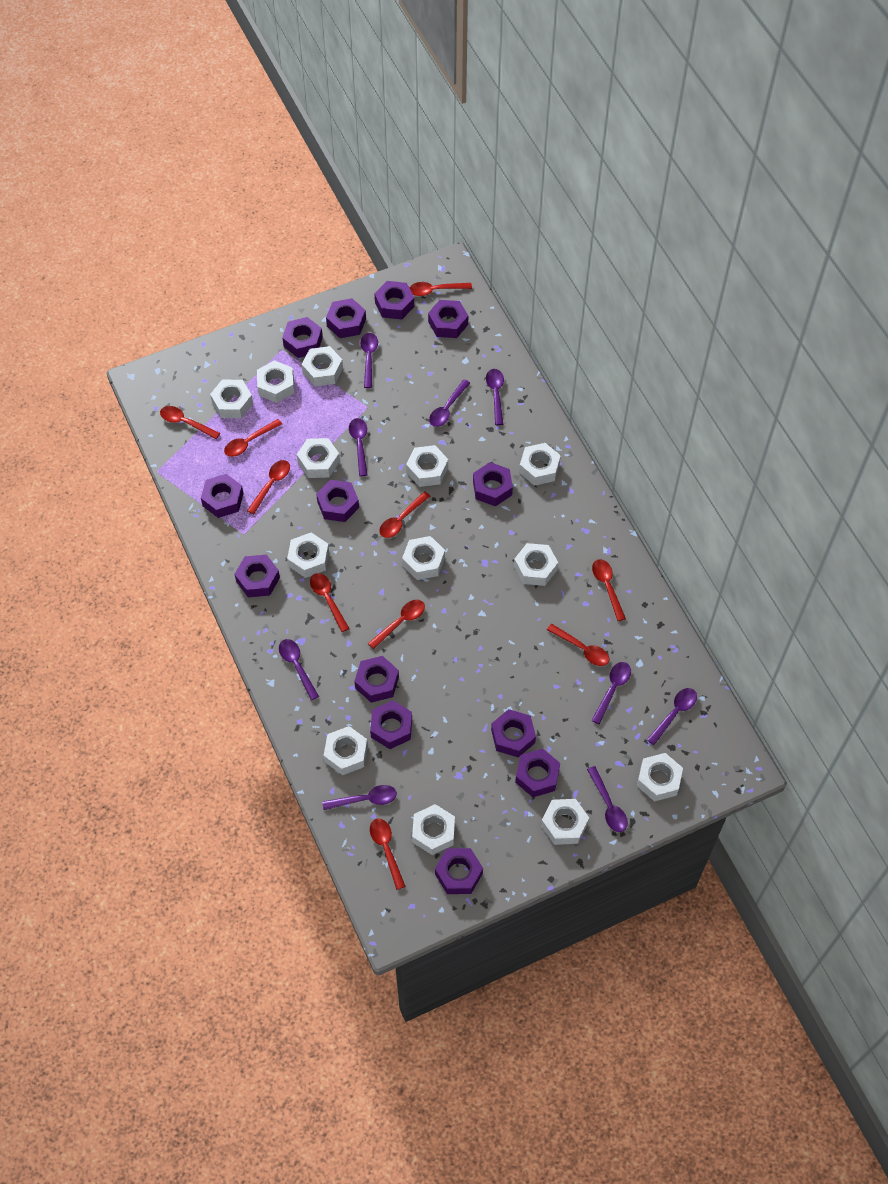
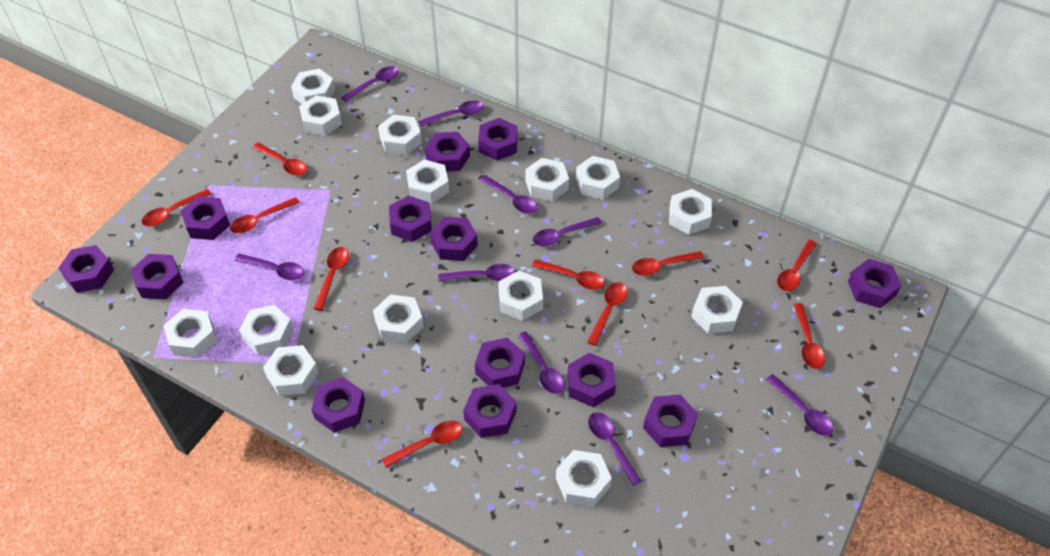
white nut: [210,380,253,418] [257,360,294,403] [287,533,329,578] [297,438,340,478] [301,346,343,386] [323,726,368,775] [402,536,445,580] [406,445,448,487] [412,804,455,855] [514,543,558,586] [519,443,561,486] [541,799,589,845] [637,753,683,802] = 13 -> [164,309,217,358] [239,305,293,356] [263,345,319,396] [291,69,335,104] [299,95,342,136] [373,294,424,343] [378,115,422,155] [406,160,449,204] [498,271,543,321] [525,158,569,202] [556,450,612,507] [576,156,620,200] [669,189,712,235] [691,286,743,334] = 14

